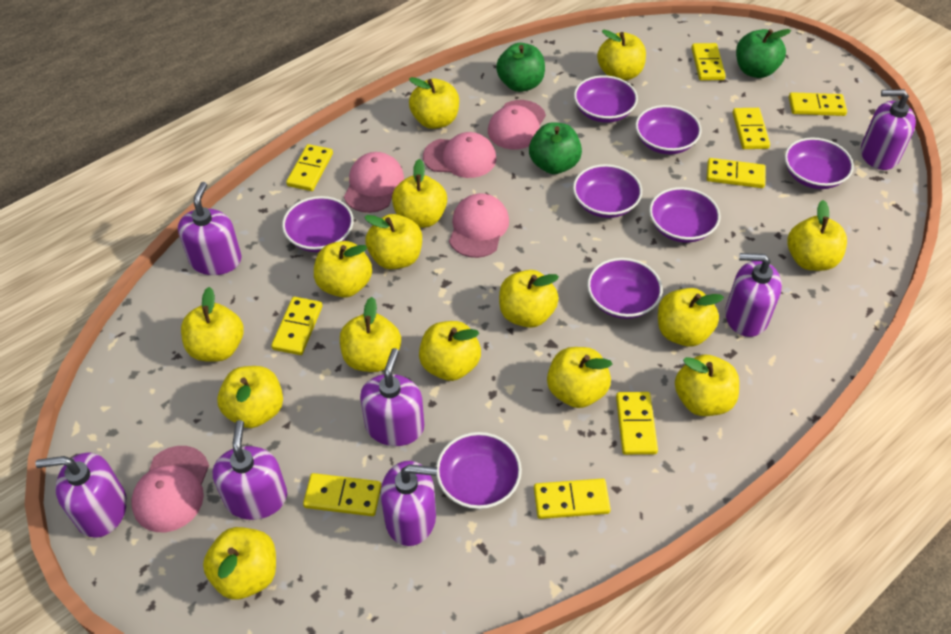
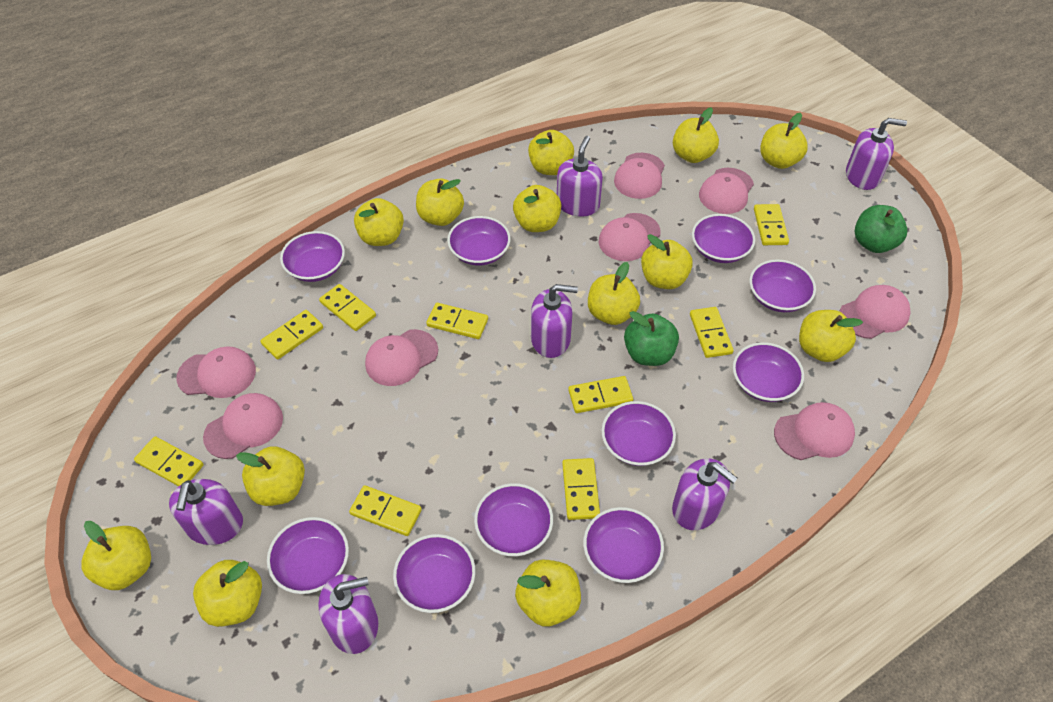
green apple: [496,43,545,92] [529,122,582,174] [736,29,791,78] = 3 -> [624,311,679,366] [855,205,907,253] = 2
pink cap: [131,446,209,532] [344,152,404,213] [423,132,496,178] [449,193,509,258] [488,100,546,149] = 5 -> [176,346,256,398] [203,393,283,459] [365,329,438,386] [599,213,661,261] [614,153,665,199] [699,168,754,214] [774,402,855,460] [839,285,911,339] = 8
purple bowl: [282,196,354,252] [436,432,522,509] [573,164,642,218] [574,75,638,123] [587,258,663,319] [635,105,702,154] [649,187,720,243] [785,137,854,189] = 8 -> [267,517,349,594] [280,231,345,282] [393,534,475,613] [447,216,510,266] [474,483,553,556] [583,507,664,583] [601,401,676,466] [692,214,755,263] [733,342,804,402] [749,259,816,312] = 10
purple soap dispenser: [35,453,127,538] [178,182,242,275] [212,420,287,520] [360,348,424,446] [381,461,437,546] [725,253,782,337] [861,89,916,170] = 7 -> [169,479,243,545] [318,574,378,654] [531,284,578,358] [557,136,603,217] [672,458,738,530] [846,118,907,190] = 6
yellow apple: [181,287,244,362] [203,527,276,600] [217,366,283,428] [314,241,372,298] [340,297,401,372] [364,214,422,269] [392,159,447,228] [409,77,459,129] [419,321,481,381] [499,270,559,328] [547,347,612,408] [597,30,646,81] [658,288,724,347] [675,355,739,416] [788,200,847,271] = 15 -> [81,521,151,590] [193,560,262,627] [236,447,305,506] [354,198,404,246] [416,178,464,226] [513,185,561,232] [515,560,581,626] [528,130,574,175] [588,262,640,325] [641,234,693,289] [673,107,719,163] [760,113,808,169] [799,310,863,362] = 13

